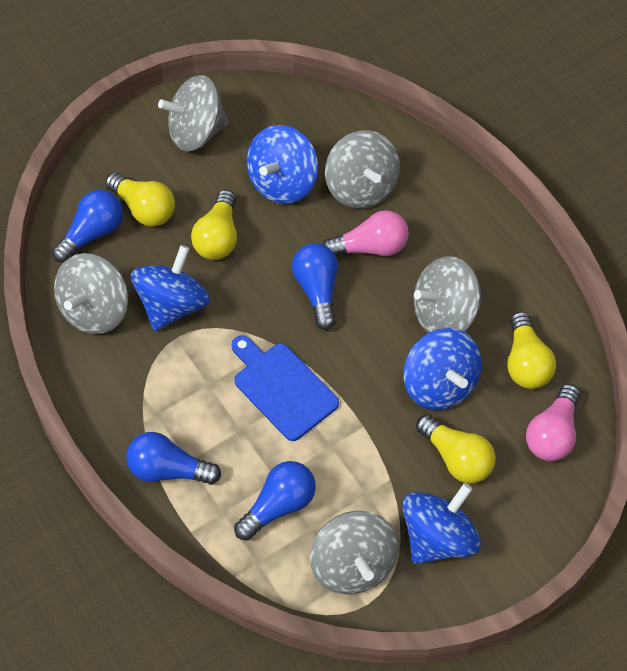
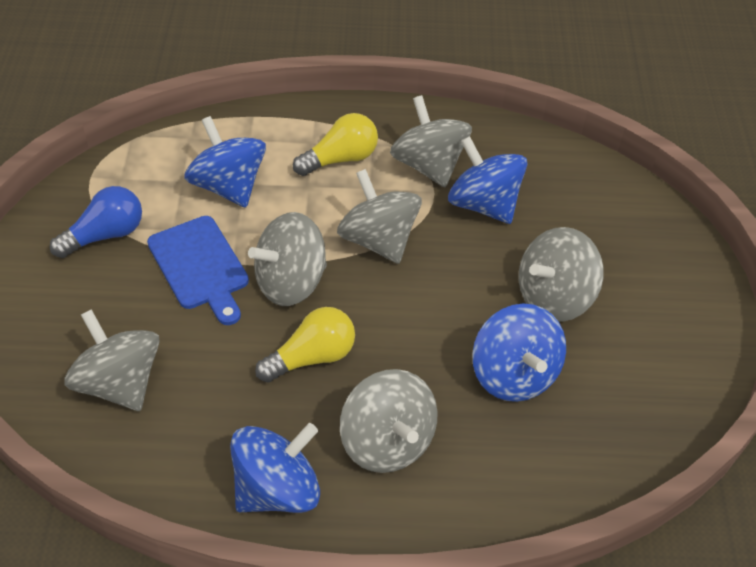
blue light bulb: [52,190,123,263] [126,432,221,485] [234,461,316,541] [292,243,338,330] = 4 -> [50,186,142,258] = 1
grey spinning top: [54,253,128,334] [158,75,229,152] [310,511,399,594] [325,130,400,208] [414,256,481,333] = 5 -> [64,309,160,411] [248,212,327,306] [337,169,422,264] [340,369,438,473] [390,95,472,187] [519,227,604,322] = 6
pink light bulb: [323,210,409,256] [526,384,580,461] = 2 -> none = 0
yellow light bulb: [105,172,175,227] [191,190,237,260] [416,414,496,483] [507,311,556,389] = 4 -> [255,307,355,383] [293,113,378,176] = 2

